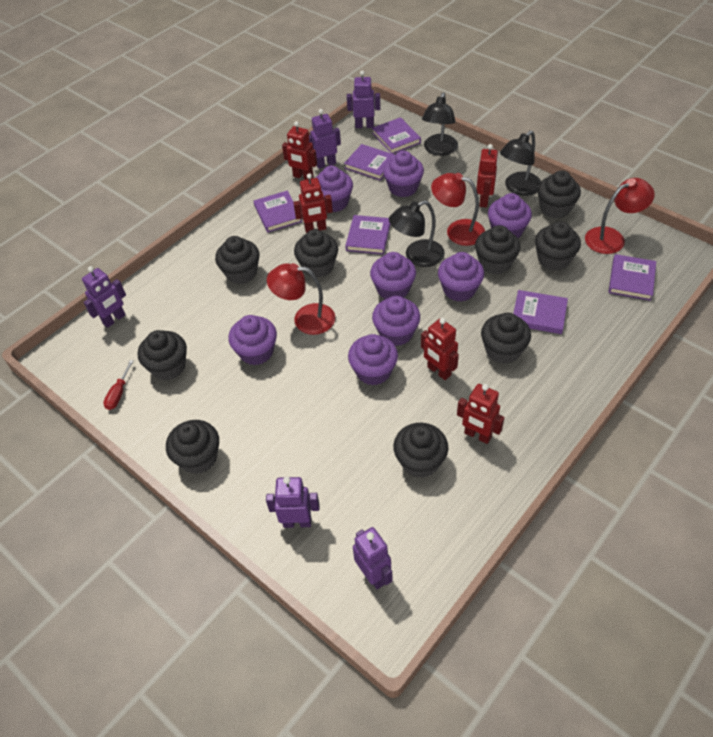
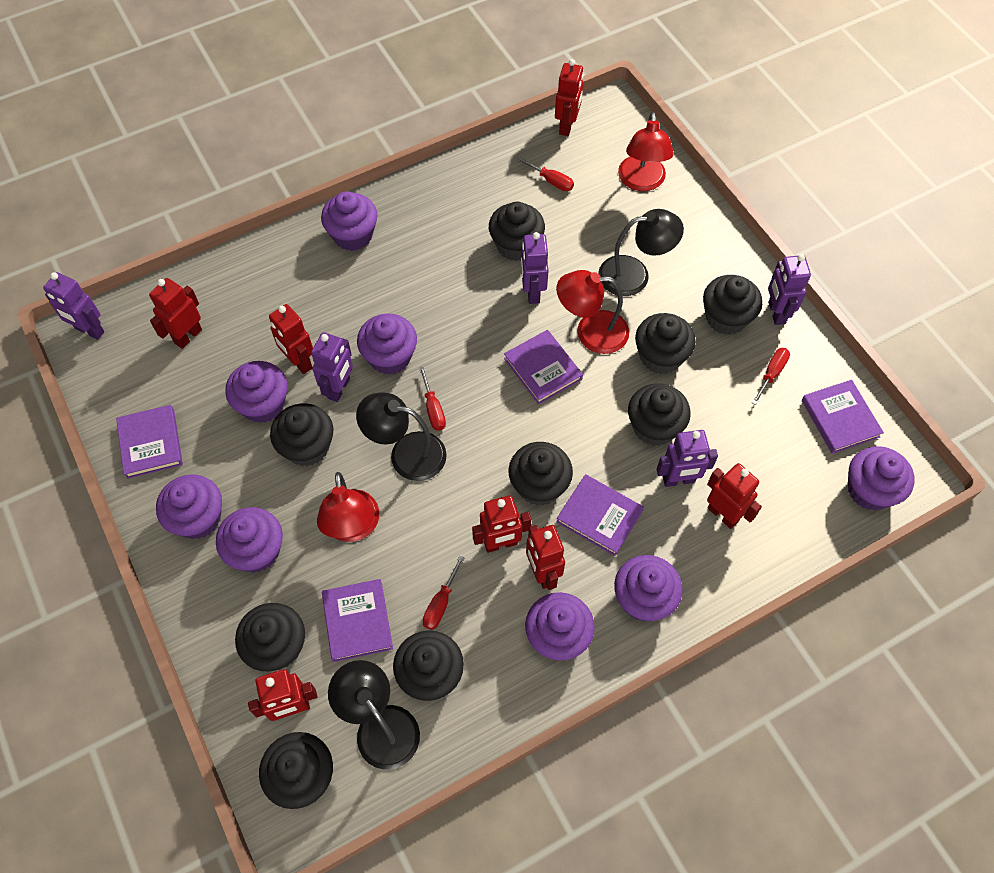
purple book: [253,191,302,232] [344,144,395,180] [345,215,390,254] [372,117,421,154] [513,290,568,334] [608,254,656,301] = 6 -> [116,405,183,479] [322,579,393,662] [504,330,583,404] [556,474,644,556] [802,380,884,454] = 5
red robot: [282,121,317,180] [293,173,333,233] [421,318,459,380] [457,384,505,444] [477,144,499,207] = 5 -> [149,278,202,349] [248,669,318,721] [269,304,313,374] [472,495,531,553] [526,525,565,590] [555,59,584,136] [707,463,762,529] = 7
red screwdriver: [103,360,134,410] = 1 -> [419,366,446,431] [423,556,465,630] [517,157,574,191] [752,348,790,405] = 4

